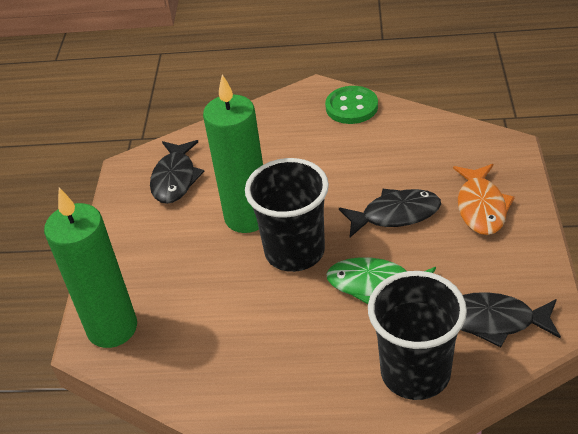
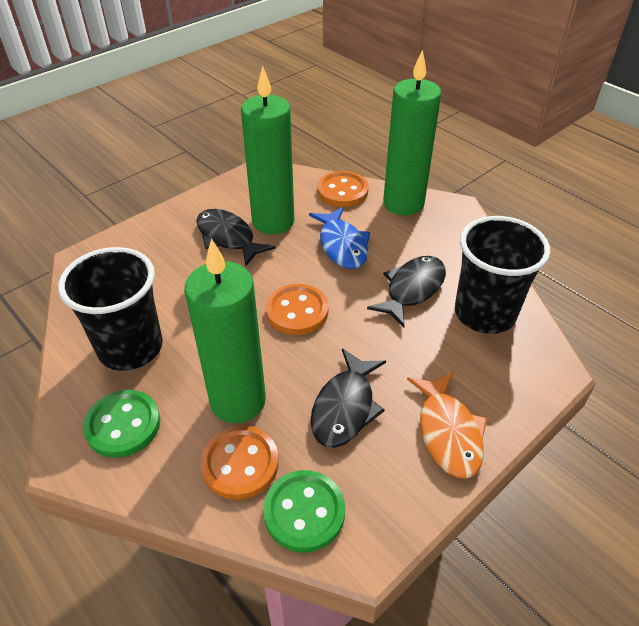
blue fish: none = 0 -> [309,207,370,269] = 1
green button: [325,86,378,124] = 1 -> [83,390,160,458] [263,470,345,553] = 2
green candle: [44,188,137,348] [203,74,263,233] = 2 -> [184,239,266,423] [241,66,295,234] [383,49,441,215] = 3
green fish: [326,257,436,304] = 1 -> none = 0
orange button: none = 0 -> [200,426,279,500] [266,284,328,335] [317,171,369,207] = 3

